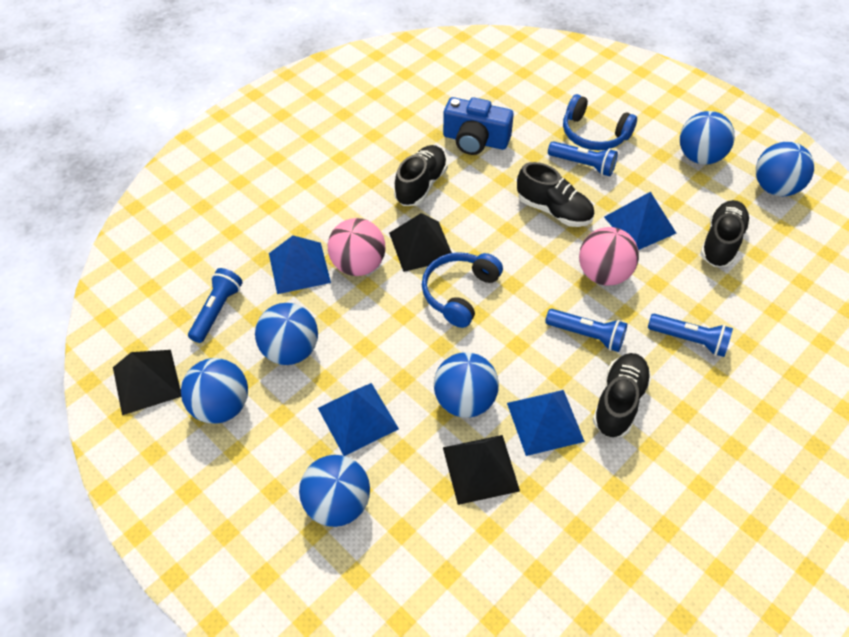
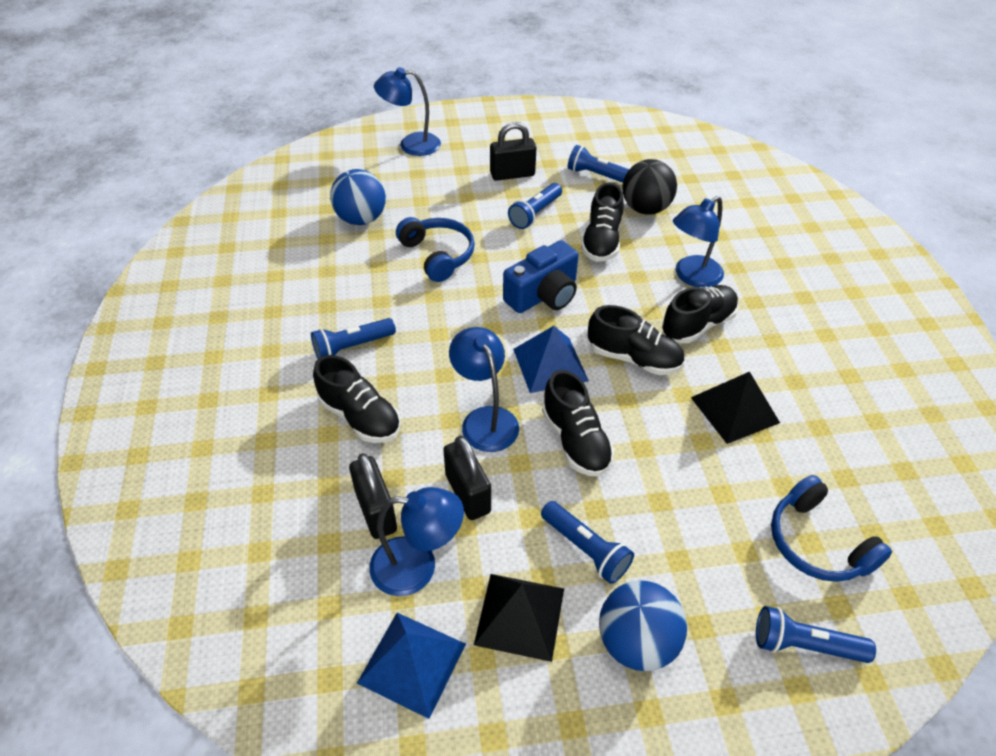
black ball: none = 0 -> [622,159,677,215] = 1
black padlock: none = 0 -> [349,453,397,539] [443,436,491,520] [490,122,537,181] = 3
black pyramid: [113,350,181,415] [389,213,452,272] [443,435,520,505] = 3 -> [474,574,564,662] [691,372,780,444] = 2
black shoe: [394,145,448,206] [517,162,594,227] [593,353,652,437] [700,200,751,267] = 4 -> [313,355,401,443] [542,370,614,476] [581,183,624,262] [588,305,685,375] [662,285,738,343] = 5
blue ball: [181,358,248,423] [255,303,318,365] [299,455,370,527] [434,352,499,418] [680,111,735,165] [756,142,814,196] = 6 -> [330,169,386,225] [599,580,687,671] = 2
blue flashlight: [188,268,243,343] [545,309,627,352] [548,141,618,176] [648,314,733,357] = 4 -> [311,318,396,359] [508,183,562,229] [541,501,634,584] [568,145,629,183] [756,606,876,663] = 5
blue lamp: none = 0 -> [369,487,464,596] [374,67,441,156] [449,327,519,452] [673,196,724,287] = 4
blue pyramid: [269,236,331,294] [318,383,399,456] [507,390,585,456] [604,192,676,250] = 4 -> [357,613,466,719] [513,326,589,393] = 2
pink ball: [328,218,386,276] [579,227,639,286] = 2 -> none = 0

